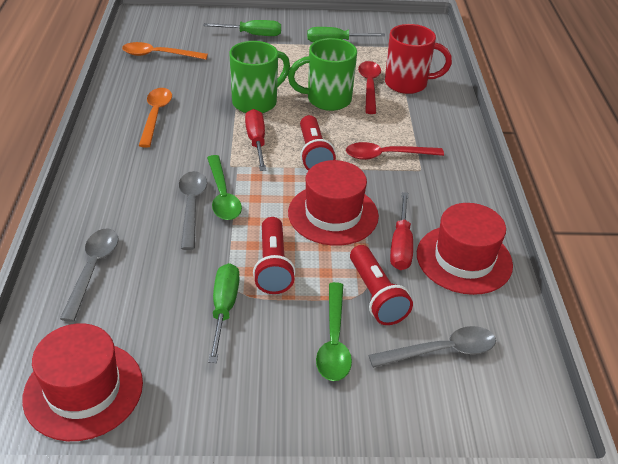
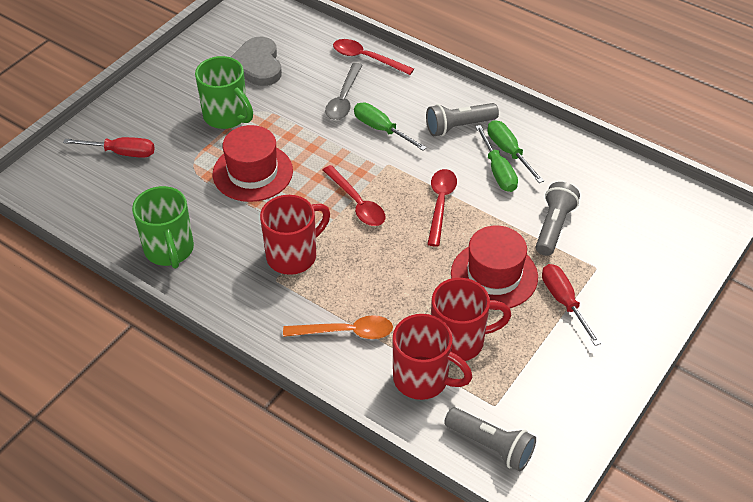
green spoon: [207,155,242,220] [316,282,352,381] = 2 -> none = 0
grey flashlight: none = 0 -> [426,103,499,136] [444,407,536,471] [536,182,580,256] = 3
grey heart: none = 0 -> [231,37,282,86] = 1
grey spoon: [60,229,118,322] [179,171,207,250] [369,326,496,368] = 3 -> [325,63,362,120] = 1
orange spoon: [122,42,208,60] [139,88,172,148] = 2 -> [283,315,393,339] = 1
red flashlight: [253,217,296,294] [300,115,336,171] [350,245,413,325] = 3 -> none = 0
red hat: [22,323,143,441] [288,160,379,246] [417,203,513,295] = 3 -> [213,125,293,202] [451,225,538,310] = 2
red mug: [385,24,452,94] = 1 -> [260,195,330,275] [393,314,472,400] [431,278,512,361] = 3
red spoon: [346,142,444,160] [358,61,381,114] = 2 -> [323,165,385,226] [333,39,414,75] [427,169,457,247] = 3

